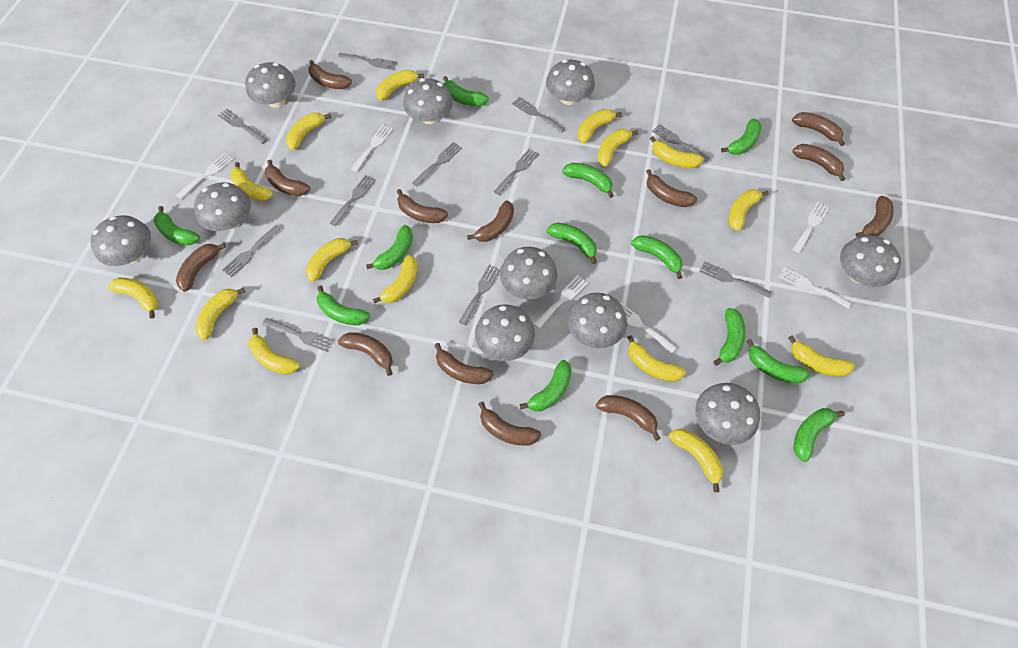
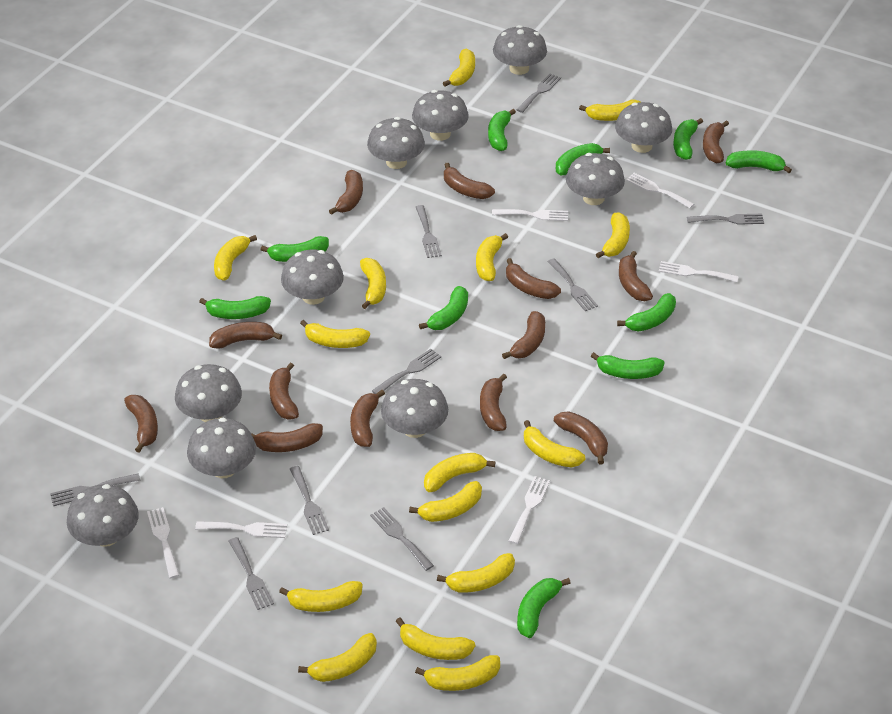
green banana: [153,206,200,246] [317,285,370,325] [366,225,413,270] [443,76,489,106] [520,360,572,411] [547,223,597,264] [562,163,614,198] [631,235,683,279] [713,308,746,366] [721,118,762,155] [747,339,811,384] [794,408,845,462] = 12 -> [199,296,271,319] [260,236,329,262] [419,286,468,330] [488,109,516,151] [517,578,571,638] [556,143,610,175] [591,352,665,379] [617,293,676,332] [673,118,703,160] [725,150,792,173] = 10
grey fork: [218,109,267,144] [222,225,281,277] [262,318,333,352] [330,175,376,226] [338,53,397,70] [412,142,462,187] [459,265,501,325] [494,149,539,195] [512,97,565,133] [652,124,710,162] [699,261,772,298] = 11 -> [50,473,140,506] [229,537,274,610] [290,466,329,535] [370,507,434,571] [372,349,441,394] [416,205,442,258] [516,74,561,113] [548,258,598,311] [687,214,764,225] = 9

